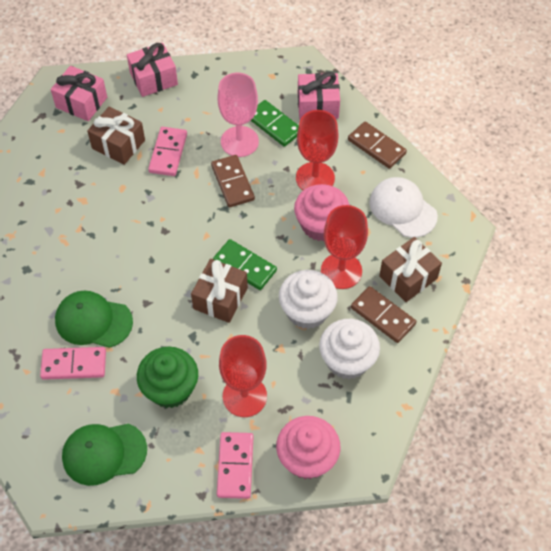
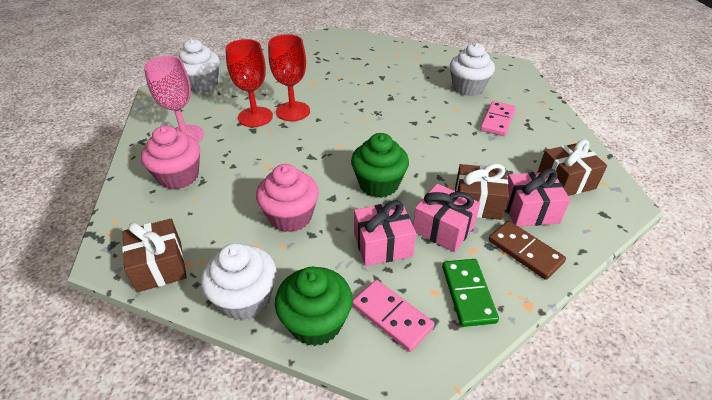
brown domino: [211,155,255,207] [348,122,407,169] [351,286,416,343] = 3 -> [488,221,566,280] = 1
green cap: [55,290,133,348] [62,424,147,486] = 2 -> none = 0
green cupcake: [137,347,198,408] = 1 -> [275,267,353,346] [351,133,409,198] = 2
green domino: [213,239,277,290] [251,100,299,147] = 2 -> [442,259,499,327] = 1
pink domino: [40,347,106,380] [148,127,187,176] [217,432,253,499] = 3 -> [352,280,434,352] [480,101,516,136] = 2
red goblet: [219,335,267,417] [296,110,338,190] [321,205,368,289] = 3 -> [225,39,273,127] [268,34,310,121] = 2
white cap: [369,177,438,238] = 1 -> none = 0
white cupcake: [279,270,338,329] [319,319,380,379] = 2 -> [178,39,220,92] [201,243,277,320] [450,43,495,96] = 3

